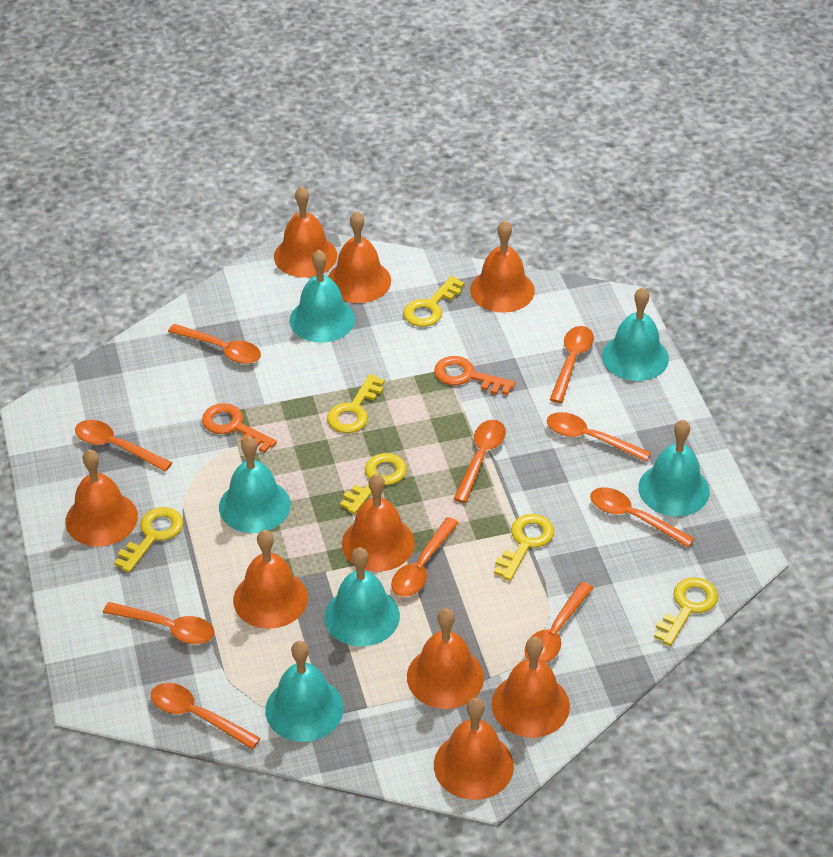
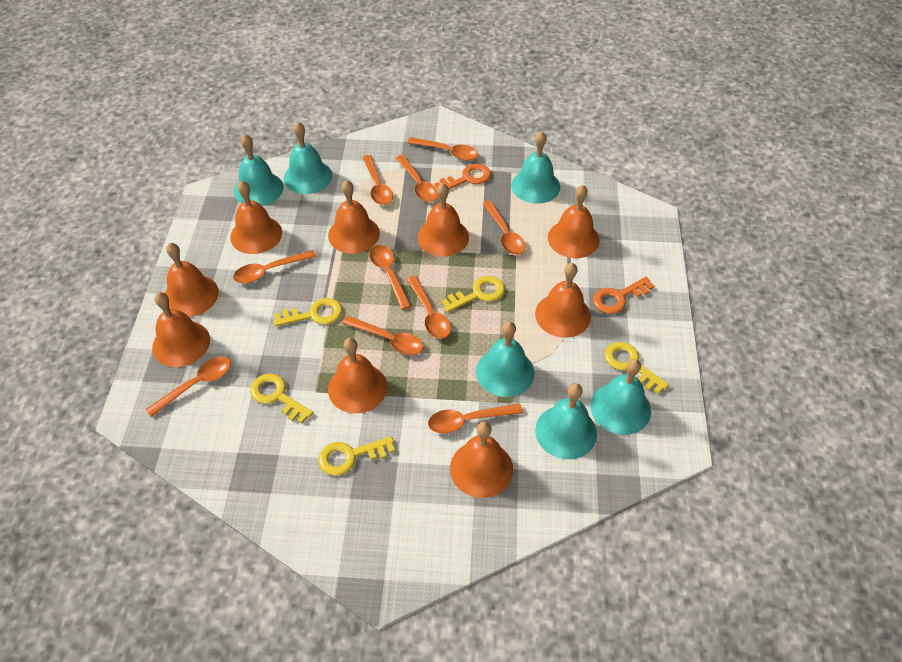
yellow key: [114,507,183,573] [327,374,385,433] [340,453,407,514] [403,276,465,327] [494,514,554,581] [654,577,718,646] = 6 -> [250,374,313,424] [274,298,342,326] [318,436,395,476] [441,276,505,312] [605,342,669,394] = 5

